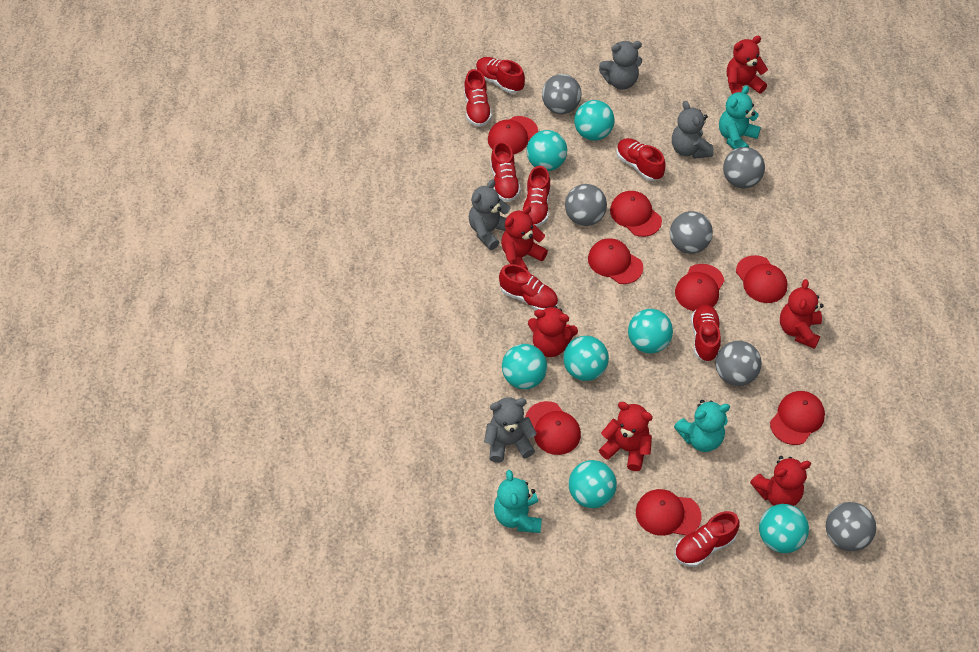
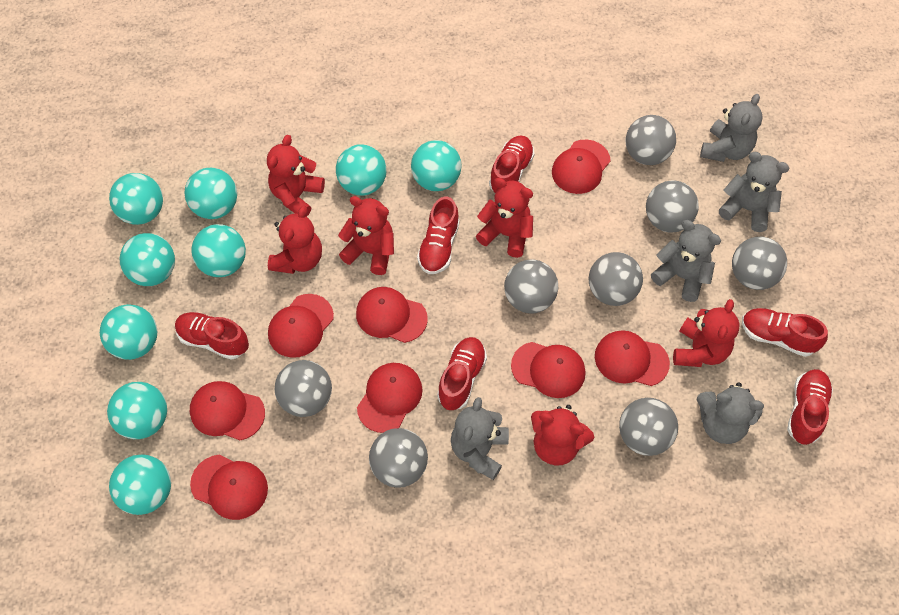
grey ball: [542,74,582,114] [565,184,607,226] [670,211,713,254] [715,341,762,386] [723,147,765,188] [826,502,876,551] = 6 -> [274,360,332,417] [369,428,428,488] [504,260,558,314] [589,252,643,306] [619,398,678,456] [626,115,676,165] [646,180,699,232] [732,237,787,290] = 8
grey teddy bear: [469,179,511,250] [484,397,537,463] [599,41,642,90] [672,101,714,159] = 4 -> [451,397,509,480] [651,220,721,302] [696,382,764,444] [700,94,763,162] [719,152,789,232] = 5
red shoe: [464,69,492,127] [476,57,525,93] [490,141,521,202] [499,264,558,310] [522,166,550,227] [616,138,666,181] [674,511,739,567] [691,304,721,362] = 8 -> [175,312,249,360] [417,197,460,274] [437,337,487,410] [489,136,535,193] [742,308,828,357] [787,369,833,445] = 6
turquoise ball: [502,344,547,389] [526,130,567,171] [563,336,609,381] [568,460,617,508] [574,100,615,141] [628,309,673,353] [759,504,809,553] = 7 -> [100,304,157,360] [107,382,167,439] [109,173,163,225] [109,454,171,515] [120,233,175,286] [184,168,237,219] [192,224,246,277] [336,144,387,195] [411,140,462,191] = 9
turquoise teddy bear: [494,470,542,533] [674,400,730,452] [719,86,761,150] = 3 -> none = 0

